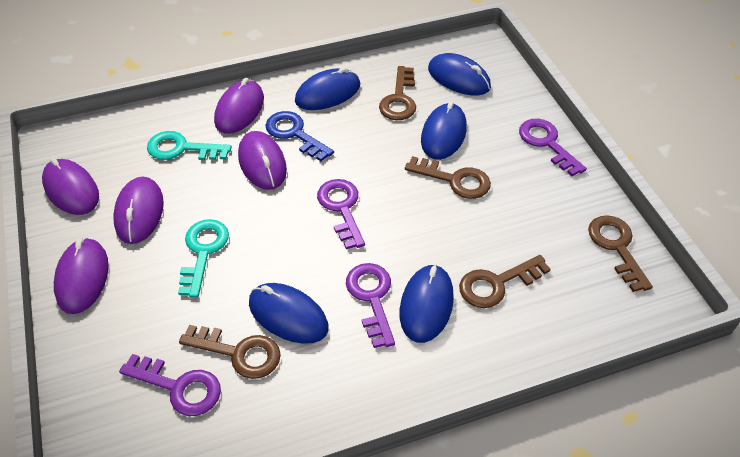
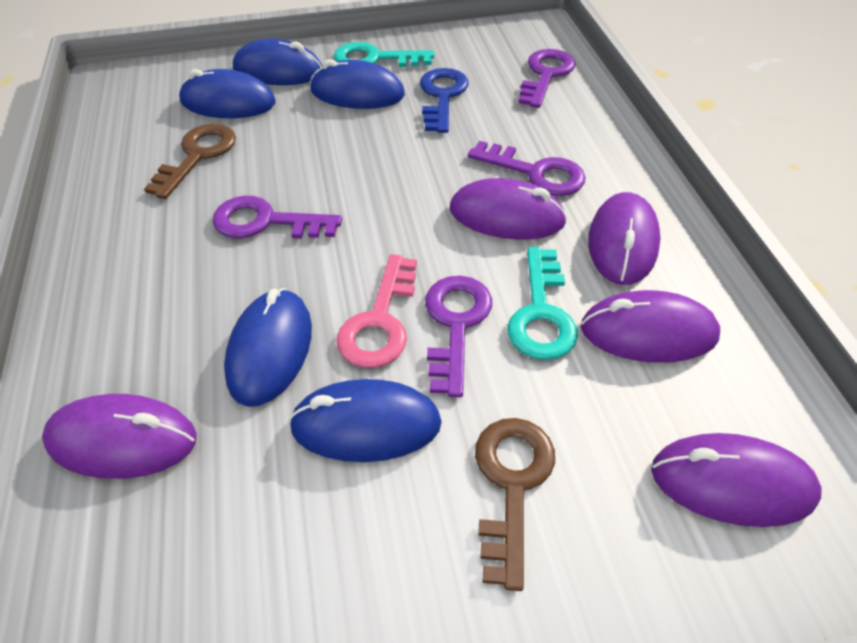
brown key: [179,325,281,379] [379,66,416,120] [405,156,491,199] [459,255,551,308] [588,215,653,292] = 5 -> [144,124,236,199] [475,418,555,591] = 2
pink key: none = 0 -> [336,254,417,368] = 1

